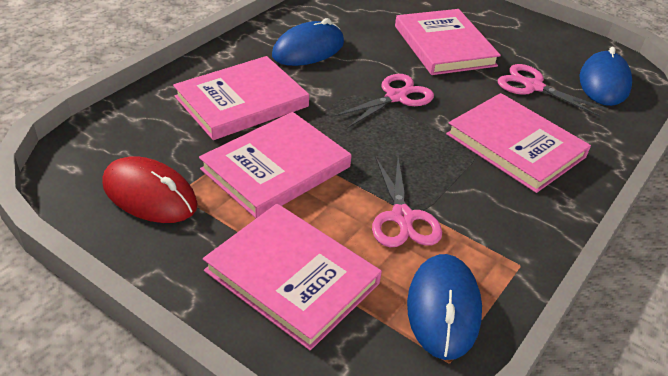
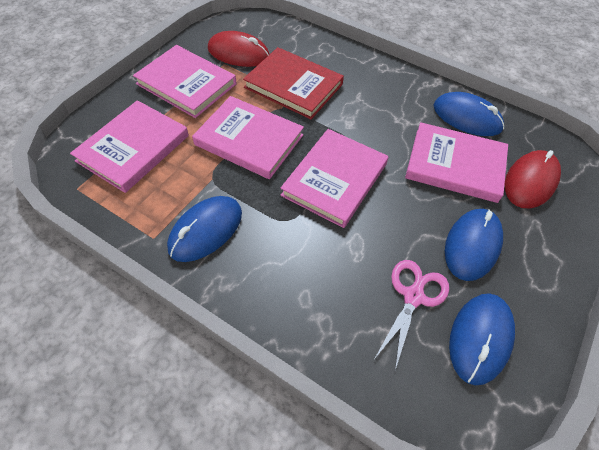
blue mouse: [272,18,344,66] [407,254,482,360] [579,47,632,106] = 3 -> [167,196,242,262] [433,92,504,136] [445,209,503,281] [449,293,515,386] = 4
pink scissors: [333,74,434,128] [372,157,442,247] [498,64,607,117] = 3 -> [375,260,449,370] = 1
red book: none = 0 -> [243,47,344,119] = 1
red mouse: [102,156,198,223] = 1 -> [208,31,270,67] [505,150,561,208] = 2

